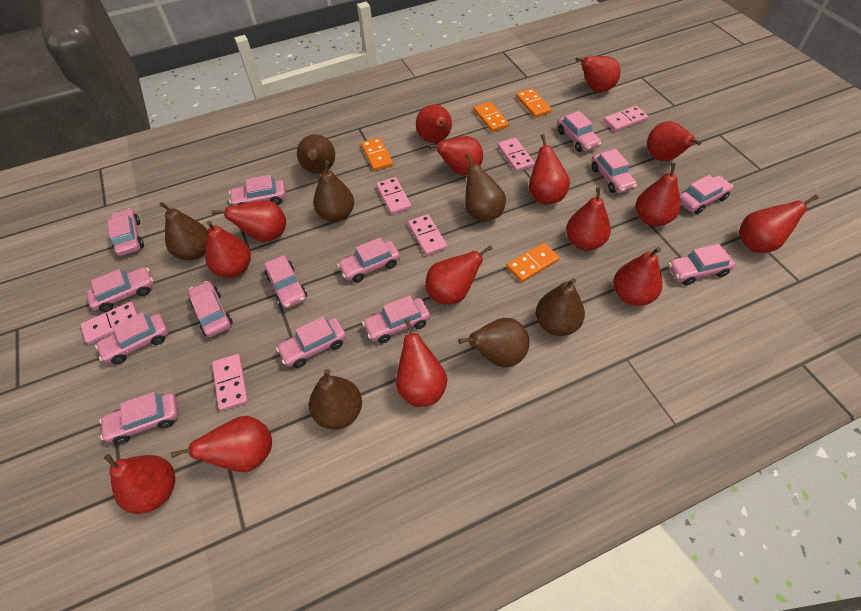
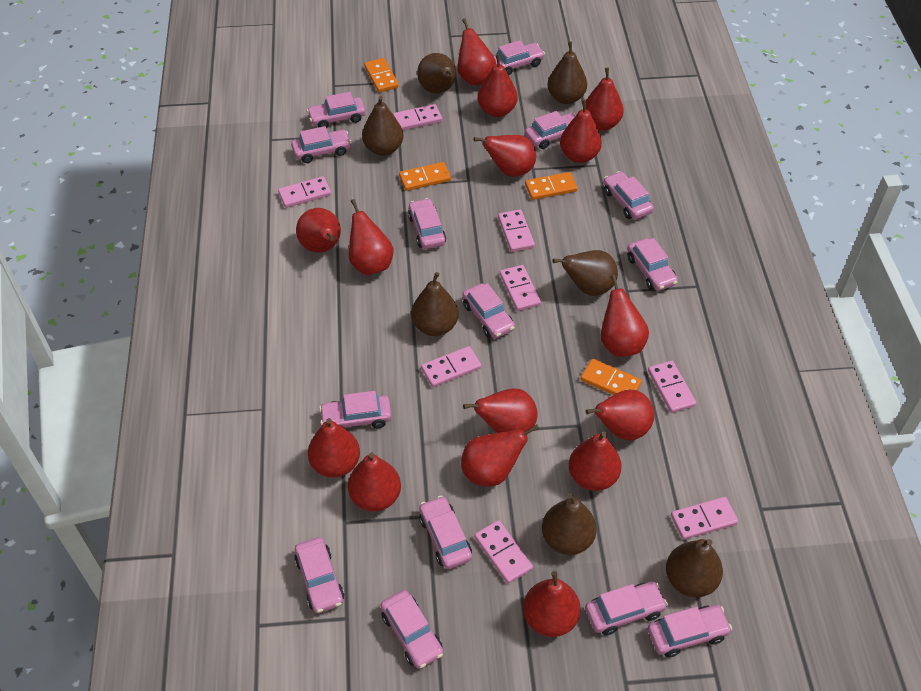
pink domino: [81,301,138,344] [212,354,248,411] [376,177,411,214] [408,214,447,256] [498,138,535,172] [603,106,648,132] = 6 -> [278,176,331,208] [393,104,442,130] [421,346,481,387] [474,520,533,584] [498,210,535,252] [500,265,541,311] [648,361,696,413] [671,497,738,540] = 8

